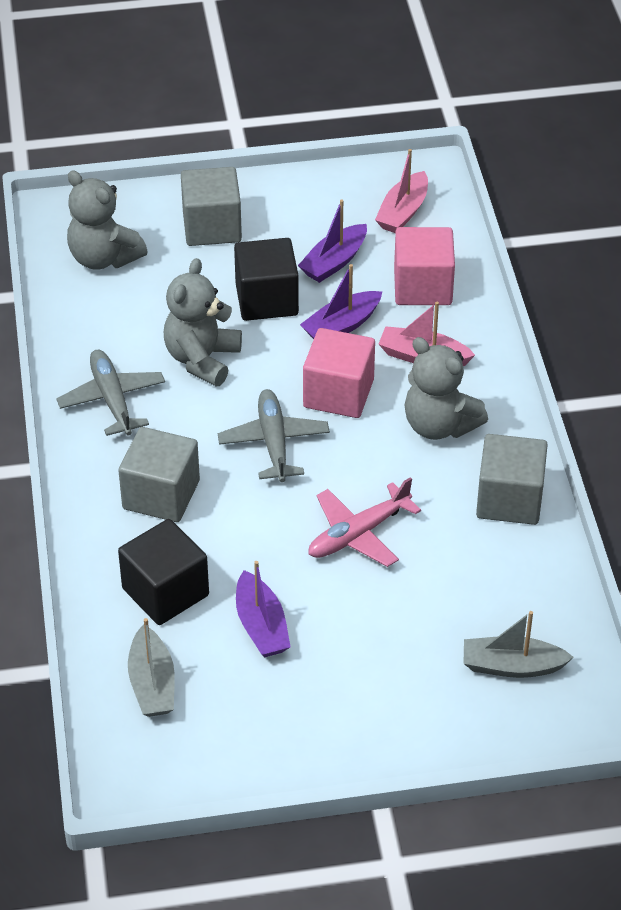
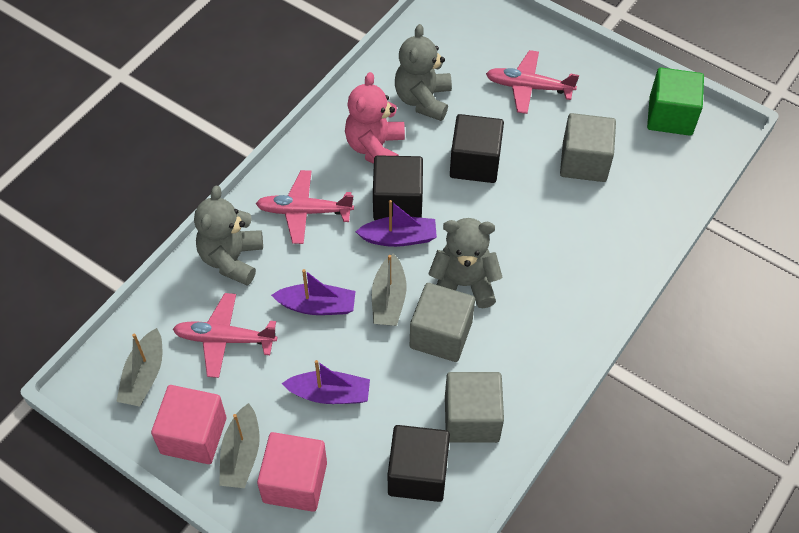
black cube: [118,519,209,625] [234,238,299,321] = 2 -> [373,155,423,220] [388,425,450,502] [450,114,504,183] = 3
green cube: none = 0 -> [647,68,704,136] = 1
grey boat: [128,618,175,717] [464,611,574,678] = 2 -> [116,328,162,407] [219,403,260,488] [372,253,407,326] = 3
grey plane: [56,349,165,436] [218,389,330,482] = 2 -> none = 0
pink boat: [375,149,428,233] [378,302,475,366] = 2 -> none = 0
pink plane: [309,477,421,567] = 1 -> [173,293,277,378] [256,170,354,244] [486,50,579,114] = 3
pink teddy bear: none = 0 -> [345,72,405,164] = 1

